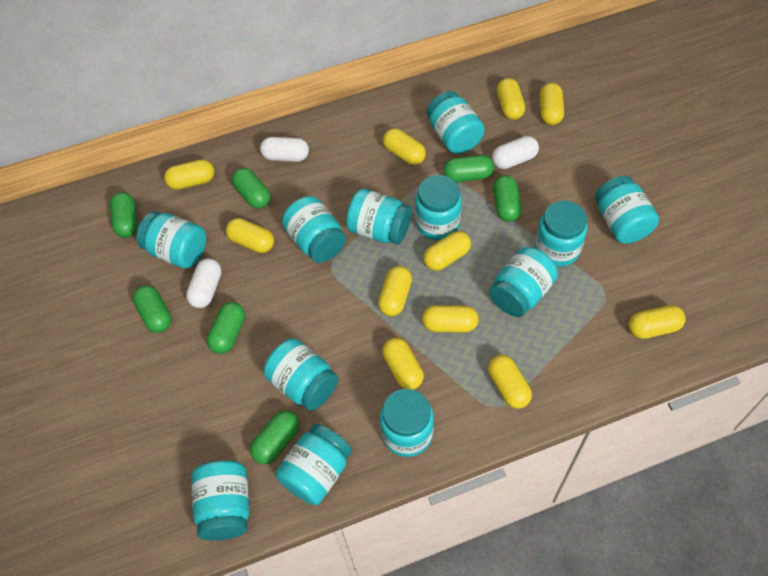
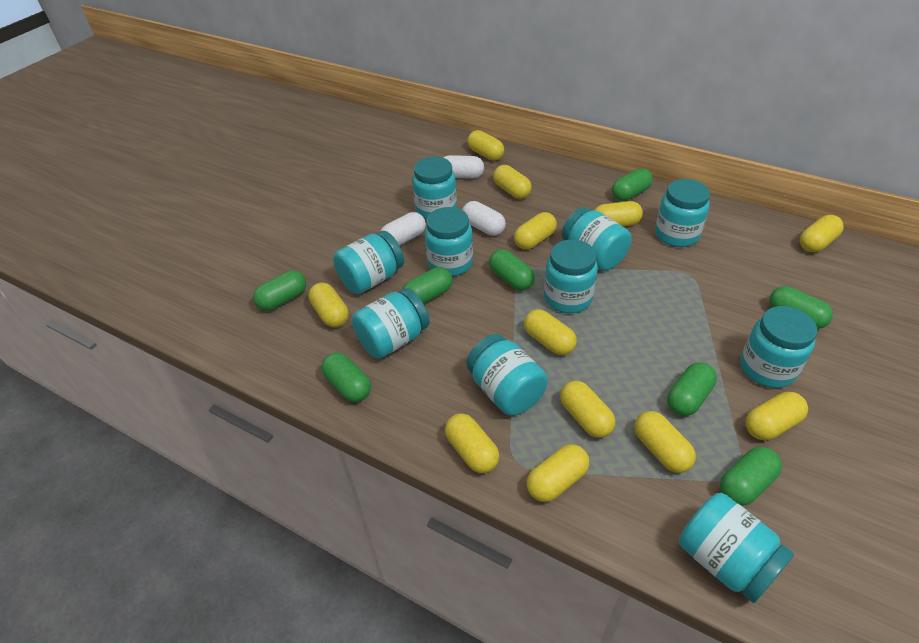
green capsule: [110,192,138,238] [133,285,172,333] [207,302,245,354] [232,168,270,209] [250,410,299,464] [444,155,494,182] [493,175,522,222] = 7 -> [253,270,306,311] [321,352,371,402] [402,267,453,304] [489,249,535,290] [612,168,653,201] [667,362,717,416] [720,447,782,506] [769,286,833,329] = 8
turquoise jar: [136,211,206,269] [192,460,250,541] [264,338,338,411] [275,424,352,505] [282,196,346,263] [346,189,412,245] [380,389,434,457] [415,175,462,240] [427,91,485,154] [489,247,558,317] [535,201,588,267] [595,176,659,244] = 12 -> [333,231,404,294] [352,288,430,359] [412,157,457,219] [425,207,473,276] [466,334,548,415] [544,240,598,313] [562,207,631,271] [655,179,710,247] [679,493,794,603] [740,306,817,388] = 10
yellow capsule: [164,159,214,190] [226,218,274,253] [378,266,412,316] [382,338,424,389] [383,128,426,165] [422,305,479,332] [423,231,471,271] [488,355,532,409] [497,78,525,120] [540,83,564,125] [629,305,686,339] = 11 -> [308,283,349,327] [445,413,499,473] [467,130,504,161] [493,165,532,199] [514,212,557,249] [524,309,577,355] [527,444,589,502] [560,381,616,438] [595,201,643,227] [634,411,696,473] [746,392,808,440] [800,215,844,252] = 12

